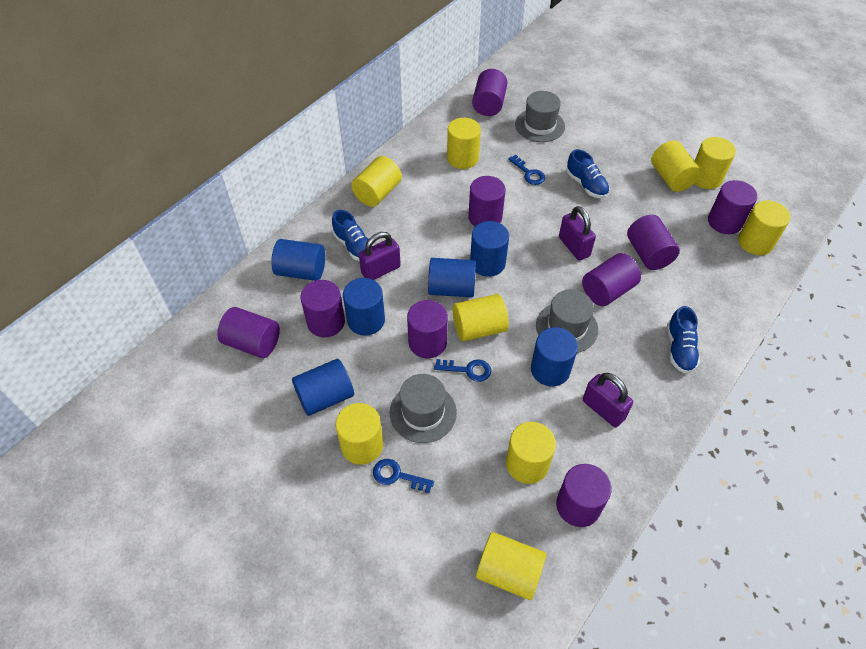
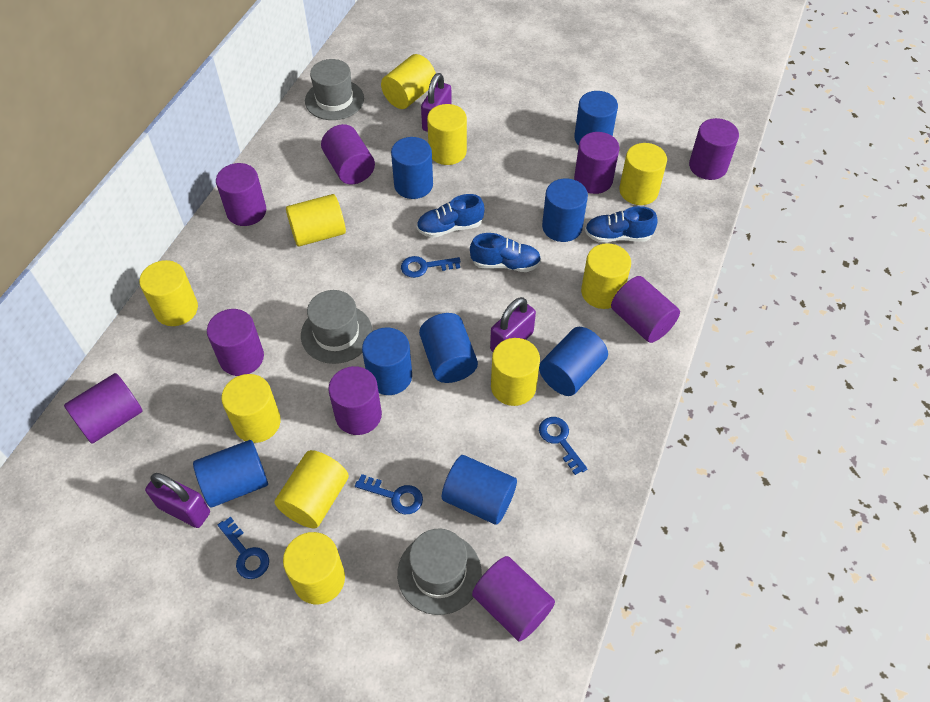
blue cylinder: [271,239,325,281] [292,359,354,416] [343,278,385,336] [428,258,476,297] [470,221,509,277] [531,327,578,387] = 6 -> [193,440,268,508] [362,328,412,395] [391,137,433,199] [419,313,478,383] [442,455,517,525] [539,327,608,396] [542,178,588,242] [574,91,618,145] = 8
blue key: [373,459,434,493] [434,359,491,382] [508,155,545,185] = 3 -> [218,517,269,579] [355,474,423,514] [401,256,461,278] [539,417,588,475] = 4
yellow cylinder: [335,403,383,465] [351,156,402,207] [447,118,481,169] [453,294,509,341] [476,532,546,600] [506,422,556,484] [651,140,701,192] [694,137,736,189] [738,200,791,255] = 9 -> [139,260,198,326] [221,374,281,443] [275,450,349,529] [283,532,345,604] [286,194,346,247] [381,54,436,109] [427,104,467,165] [491,338,540,406] [581,243,631,309] [619,143,667,205] = 10

